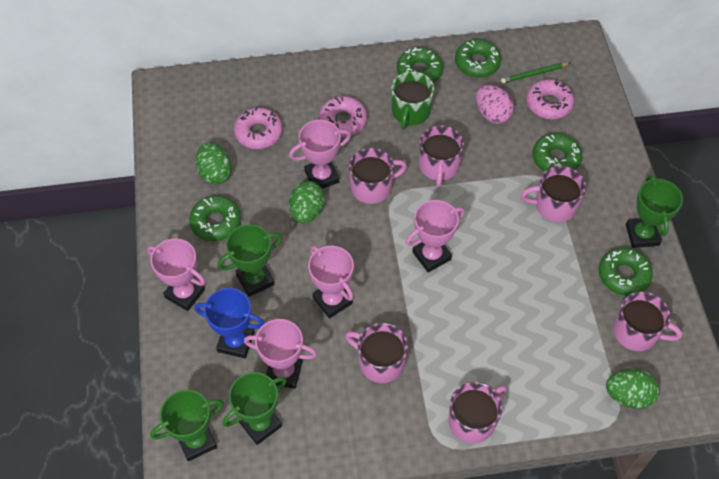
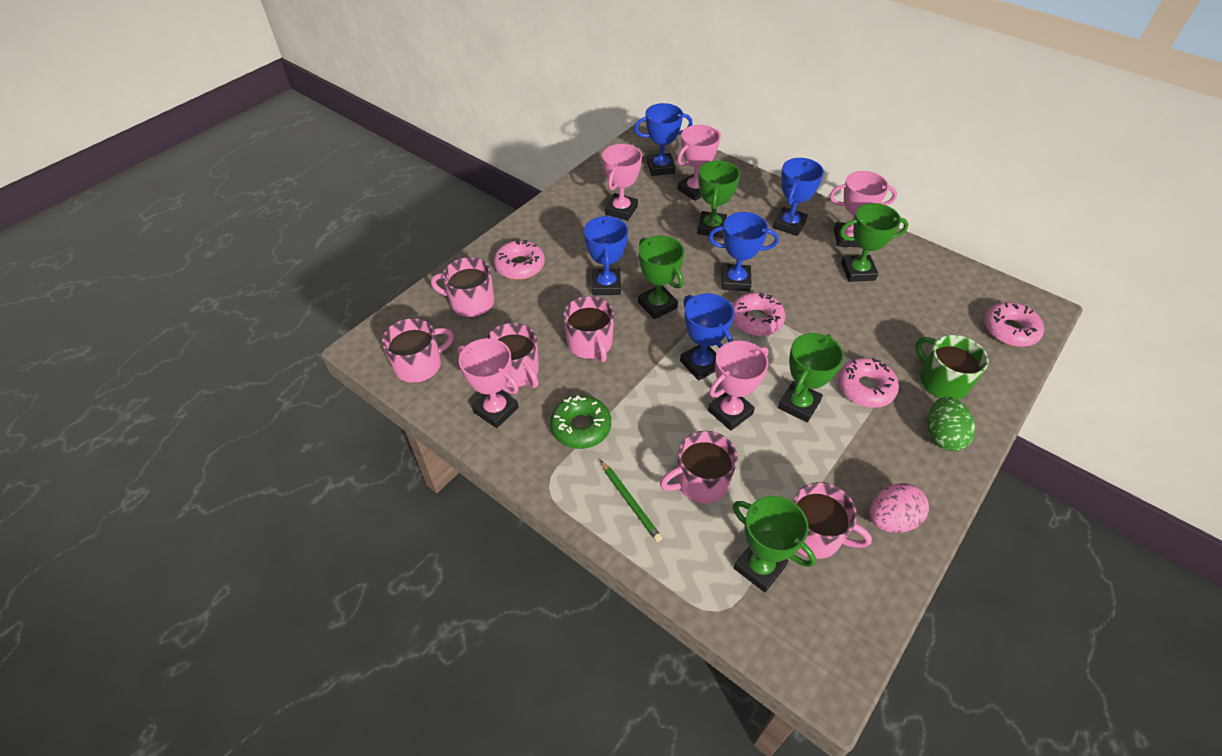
blue trophy: [194,288,265,358] = 1 -> [584,215,628,295] [634,103,693,176] [680,293,734,381] [708,212,779,292] [773,158,824,236] = 5
green donut: [189,195,241,241] [397,47,443,83] [455,39,501,78] [532,133,582,172] [599,247,653,296] = 5 -> [550,395,611,449] = 1
green egg: [196,142,232,185] [289,181,325,223] [606,369,660,409] = 3 -> [927,397,976,451] = 1
green trophy: [150,390,224,461] [218,224,282,297] [223,372,287,445] [626,175,683,248] = 4 -> [638,236,684,319] [697,161,740,238] [733,496,816,592] [778,333,844,422] [840,203,908,282] = 5
pink donut: [234,107,282,149] [319,96,367,137] [526,79,574,119] = 3 -> [494,240,545,280] [732,293,785,336] [838,358,899,408] [984,302,1044,347] = 4

